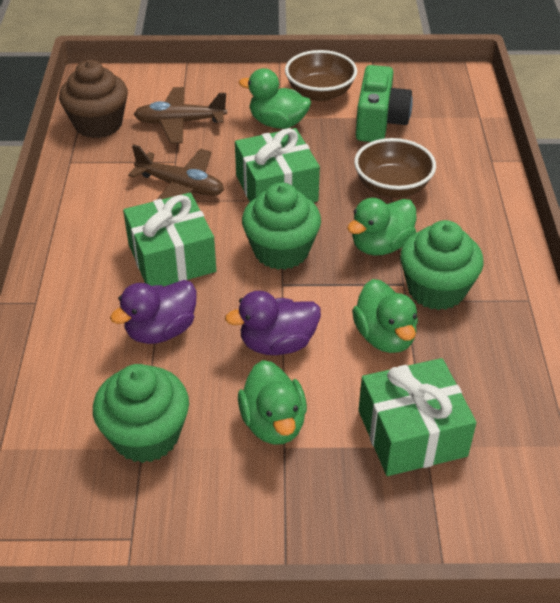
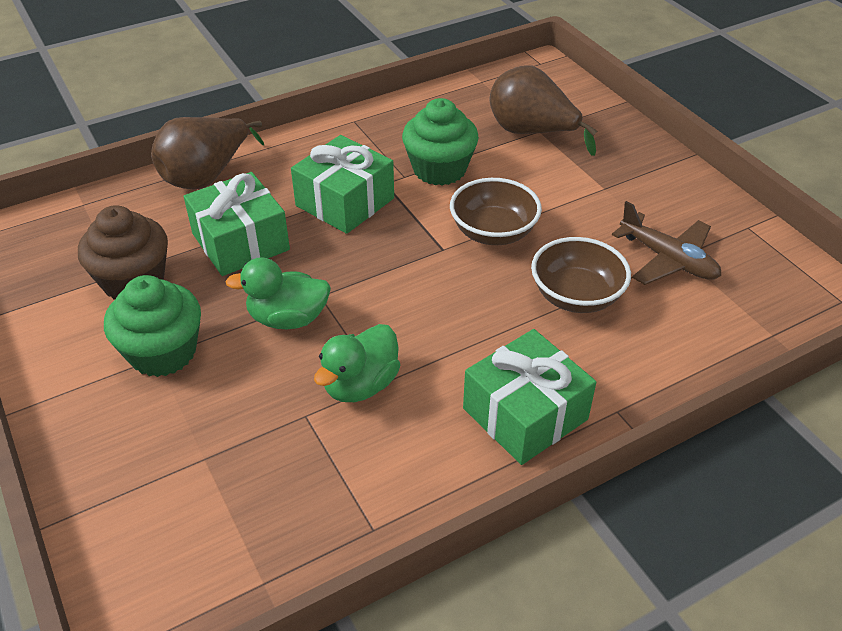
brown pear: none = 0 -> [151,117,264,190] [490,66,597,156] = 2
brown plane: [128,144,224,200] [134,87,227,144] = 2 -> [612,201,721,285] = 1
green camera: [356,65,413,142] = 1 -> none = 0
green cupcake: [93,364,189,463] [242,182,321,270] [400,220,484,310] = 3 -> [104,275,201,377] [402,98,479,185] = 2
green duck: [238,360,307,445] [239,68,311,129] [347,198,416,256] [352,279,418,353] = 4 -> [225,257,331,329] [314,324,400,402] = 2
purple duck: [110,280,197,344] [225,291,321,355] = 2 -> none = 0

